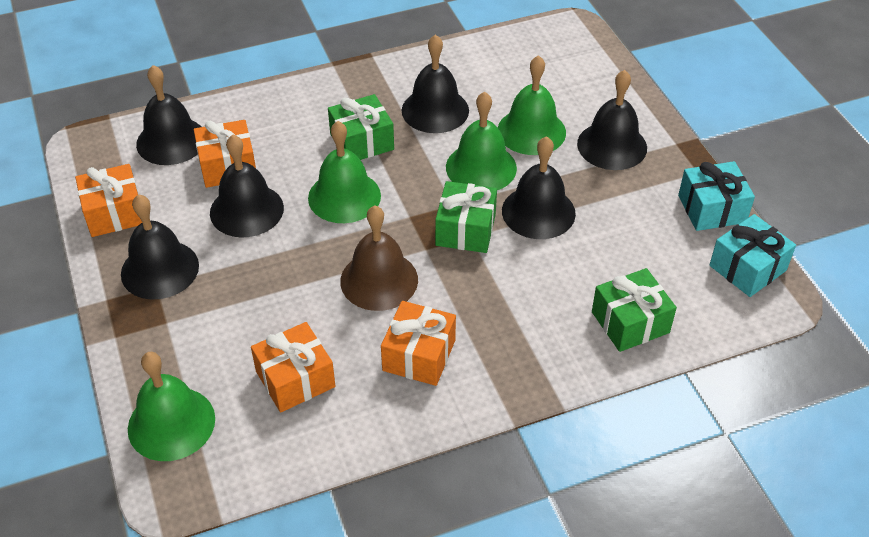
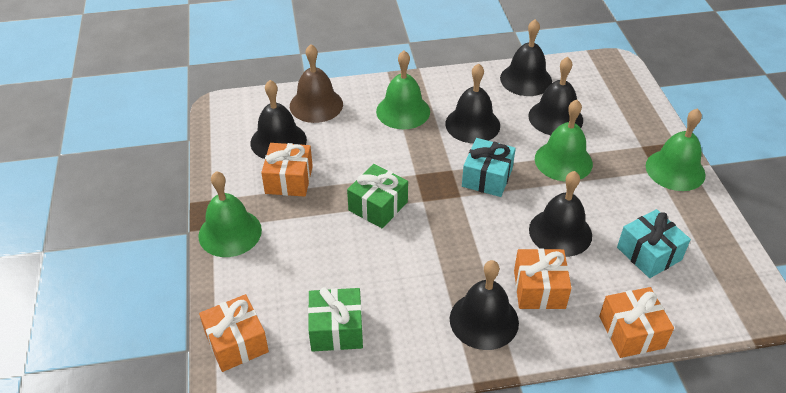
green gift: [328,94,394,160] [435,181,497,253] [592,268,677,352] = 3 -> [308,287,363,352] [347,164,408,228] = 2

